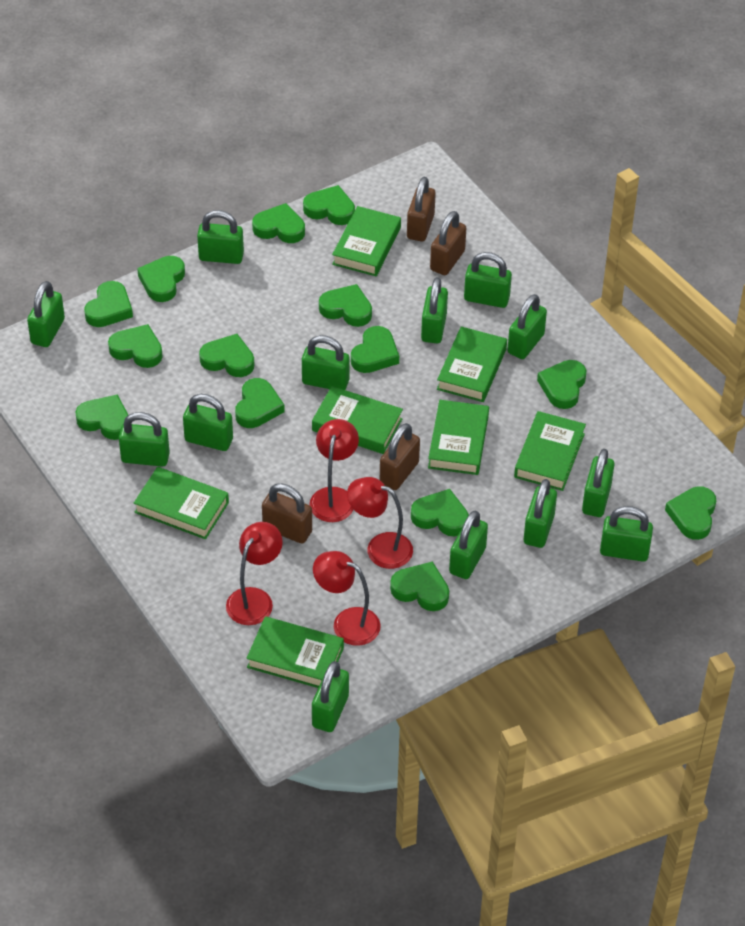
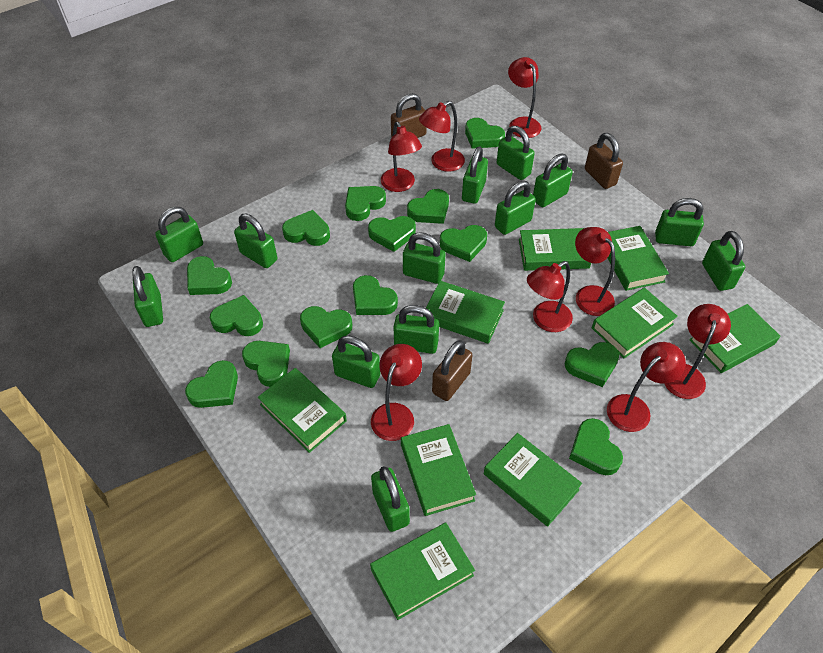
brown padlock: [262,483,312,544] [380,423,420,490] [407,177,436,241] [430,211,466,275] = 4 -> [391,93,427,138] [432,340,472,401] [585,133,623,189] = 3
green book: [134,467,229,539] [246,616,344,688] [312,386,403,454] [332,206,401,276] [428,400,489,475] [437,326,507,402] [514,411,586,491] = 7 -> [257,368,347,453] [370,523,475,620] [401,424,476,516] [423,281,505,344] [484,433,582,527] [519,228,591,271] [592,287,678,358] [608,226,669,291] [689,304,780,373] = 9
red lamp: [226,522,283,625] [310,419,359,522] [313,551,381,646] [347,477,413,569] = 4 -> [371,344,422,441] [381,122,422,192] [419,101,465,172] [508,57,541,138] [527,261,573,332] [575,227,615,316] [607,342,686,432] [664,304,731,399] = 8

